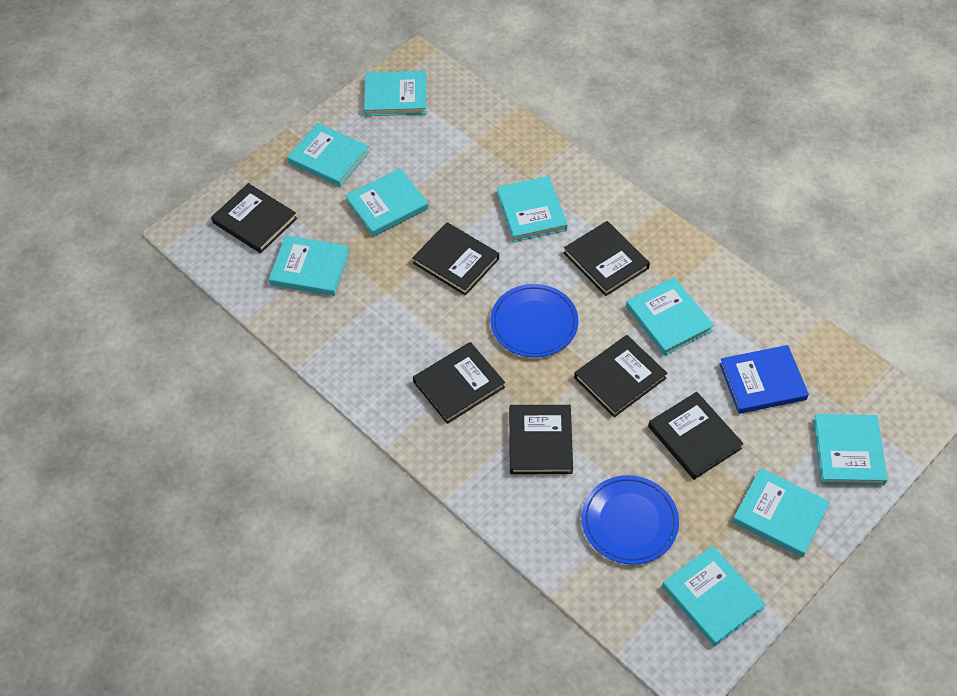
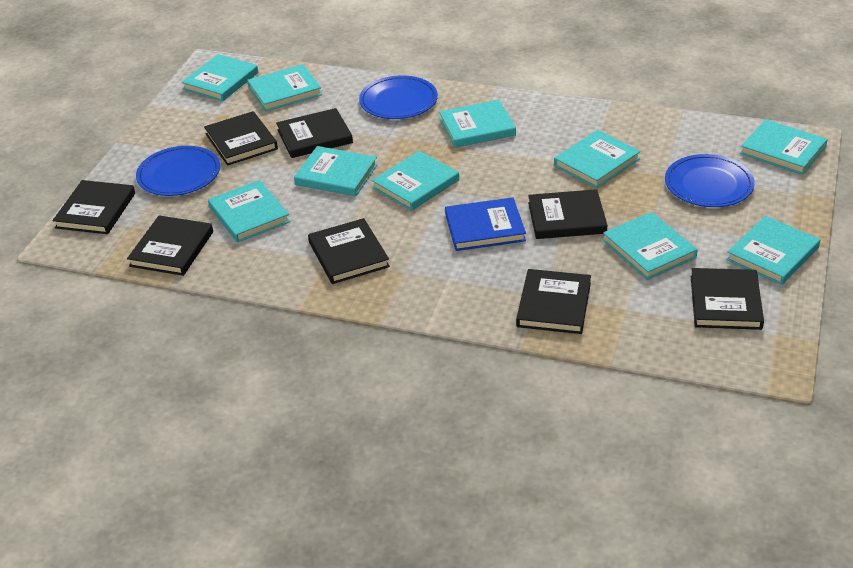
black book: [211,183,297,253] [412,222,499,296] [413,342,505,424] [509,405,573,474] [564,221,650,296] [574,335,667,417] [648,392,744,480] = 7 -> [53,180,135,234] [127,215,213,276] [204,111,278,166] [276,108,353,158] [308,218,390,284] [516,269,591,334] [528,189,607,239] [691,268,764,330] = 8
blue plate: [490,284,578,357] [582,475,679,565] = 2 -> [136,146,220,196] [359,75,438,119] [665,154,755,207] = 3
turquoise book: [269,235,350,296] [287,123,369,187] [345,168,429,237] [364,71,426,116] [497,176,567,242] [626,277,714,356] [662,546,766,646] [732,468,830,557] [813,414,887,485] = 9 -> [182,54,258,101] [208,180,290,243] [247,64,322,112] [294,146,378,197] [371,151,459,211] [439,100,516,148] [554,130,641,188] [603,212,698,280] [726,216,820,285] [740,119,828,175] = 10

